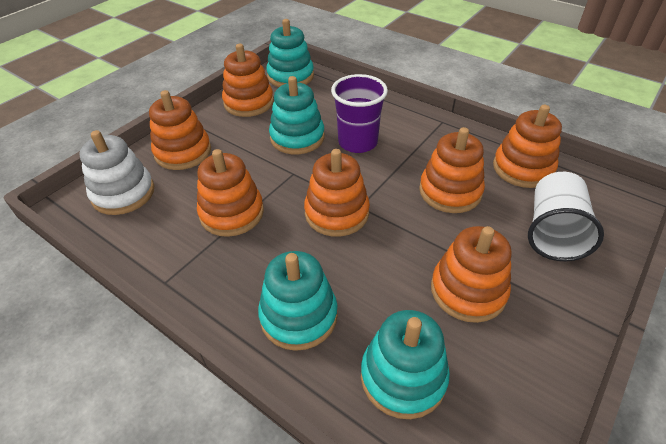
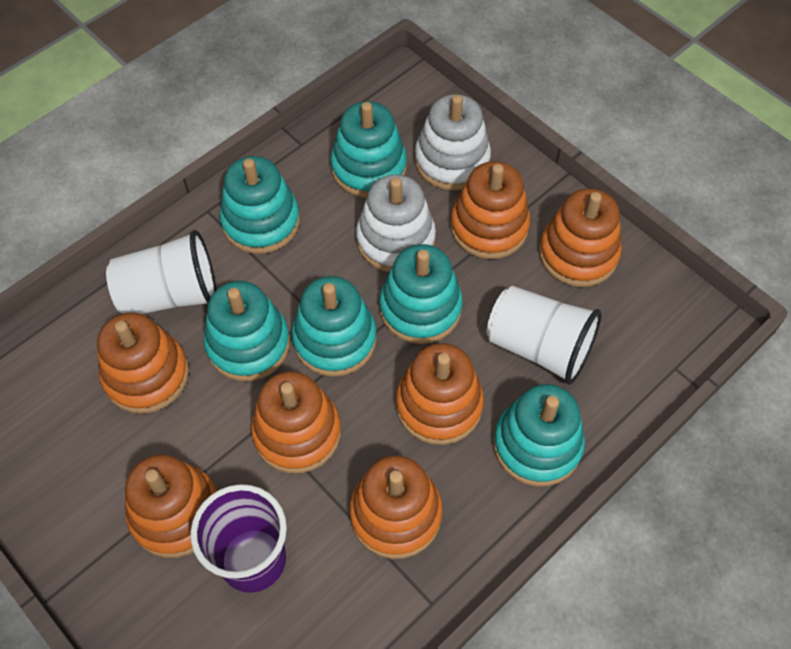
turquoise stacking toy: [258,251,338,351] [266,19,314,87] [269,76,325,154] [361,310,450,419] = 4 -> [203,281,290,381] [220,156,300,254] [291,276,377,377] [330,101,407,198] [379,244,463,344] [493,384,585,487] = 6
white cup: [528,172,604,261] = 1 -> [106,230,217,314] [486,286,602,385] = 2
white stacking toy: [79,130,154,215] = 1 -> [356,174,436,272] [415,94,491,191] = 2

